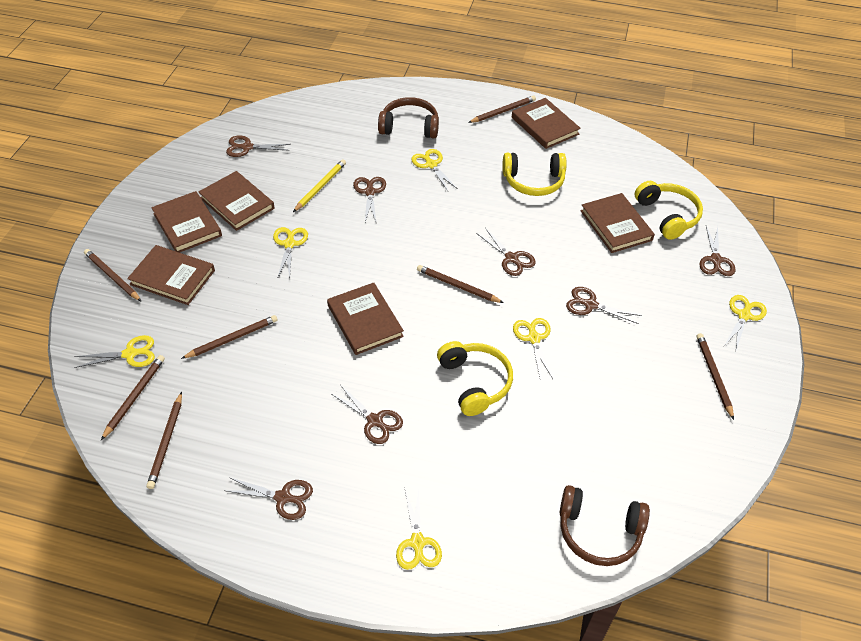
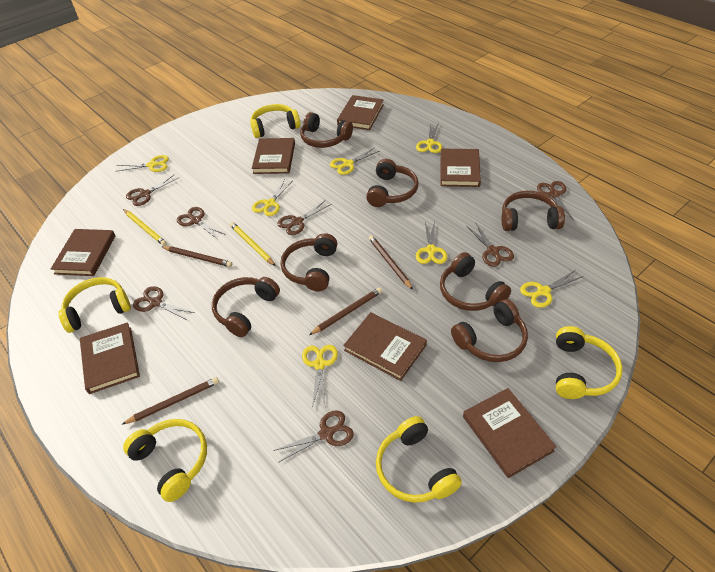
brown book: [127,245,215,305] [151,191,222,253] [199,171,275,231] [327,283,404,355] [512,98,581,149] [580,193,655,253] = 6 -> [51,229,115,276] [80,322,140,394] [252,138,295,174] [337,95,384,130] [343,312,427,381] [440,149,481,187] [463,388,556,478] = 7
brown headphones: [378,97,439,138] [559,485,650,566] = 2 -> [212,277,280,337] [281,233,337,291] [300,112,353,148] [366,159,418,207] [440,252,511,311] [451,299,528,362] [502,191,565,231] = 7
brown pencil: [84,249,142,302] [101,355,165,440] [147,392,182,489] [181,315,278,359] [417,265,504,303] [468,95,536,123] [697,333,734,420] = 7 -> [121,377,219,425] [161,246,232,267] [309,287,382,335] [369,235,413,290] = 4
yellow headphones: [437,341,513,416] [502,153,567,196] [635,181,703,240] = 3 -> [59,277,131,333] [123,419,207,502] [250,104,300,138] [376,416,462,503] [556,326,623,399] = 5
yellow pencil: [293,160,346,212] = 1 -> [123,209,167,246] [230,222,275,266] = 2
yellow scissors: [74,335,155,368] [273,227,308,279] [396,488,442,570] [411,149,458,191] [513,318,553,379] [724,295,767,350] = 6 -> [117,155,169,172] [252,179,292,216] [302,345,338,408] [330,147,380,175] [416,123,442,153] [416,222,447,264] [520,271,584,308] = 7

